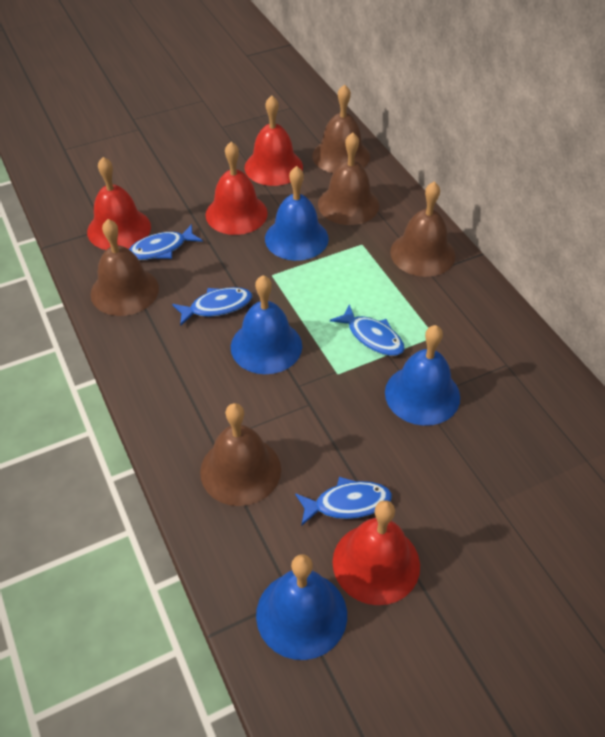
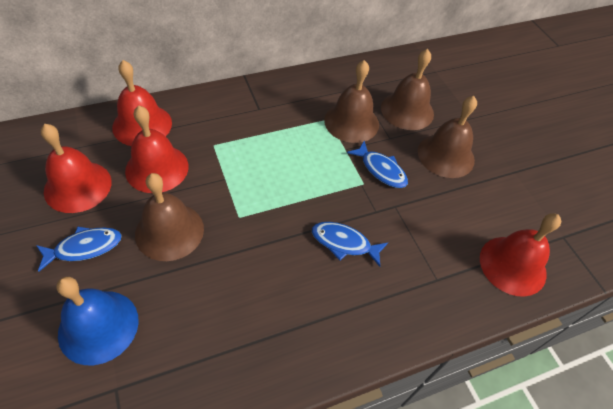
blue bell: [231,275,302,374] [256,554,347,660] [265,166,329,261] [385,325,460,426] = 4 -> [56,276,139,365] = 1
blue fish: [129,224,203,260] [172,287,252,326] [295,477,392,526] [330,304,405,356] = 4 -> [36,227,122,272] [312,222,388,266] [347,141,408,188] = 3
brown bell: [90,219,159,316] [200,403,281,506] [312,84,370,173] [318,132,379,225] [390,182,455,277] = 5 -> [135,173,204,261] [324,60,379,143] [381,49,434,130] [418,96,477,178] = 4

